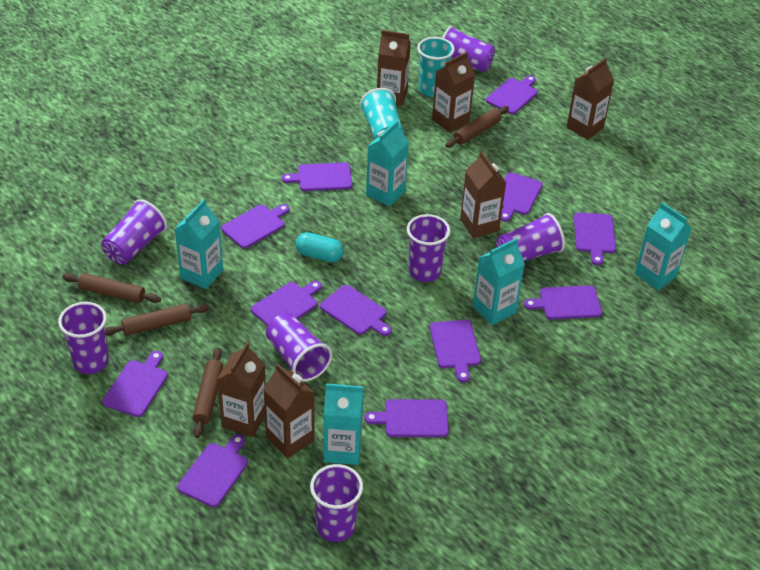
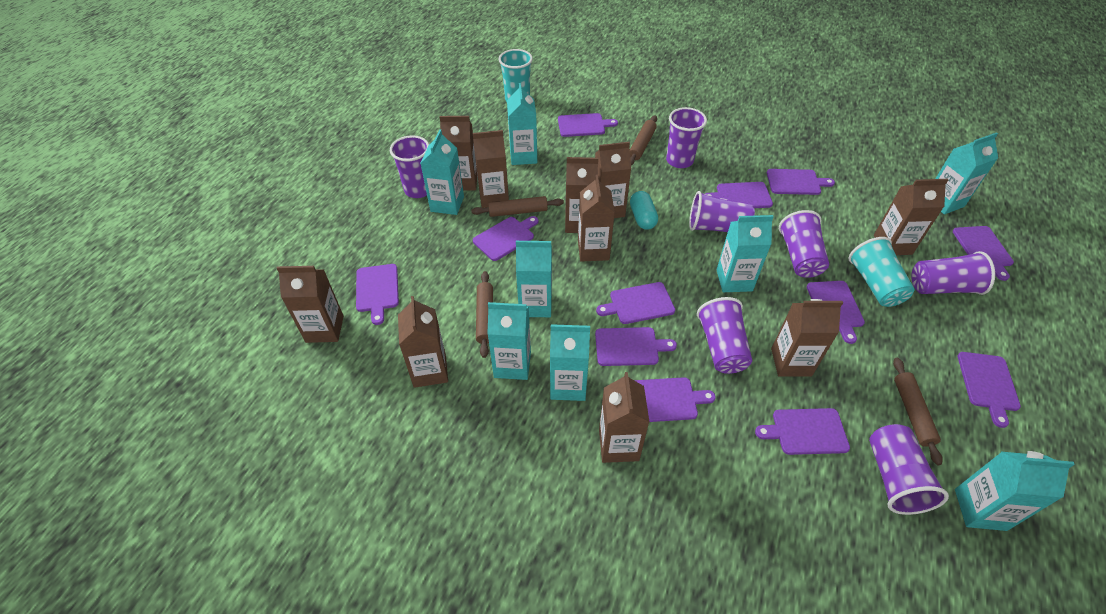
brown carton: [217,342,266,437] [263,364,315,459] [377,30,411,106] [432,52,475,133] [460,151,506,238] [567,58,614,140] = 6 -> [277,266,344,343] [398,296,448,388] [439,116,477,191] [473,130,509,208] [565,157,598,233] [578,175,615,261] [595,142,631,218] [599,372,649,463] [771,299,843,377] [874,179,948,255] = 10
turquoise carton: [175,199,223,289] [324,383,364,465] [366,121,409,207] [473,238,525,325] [635,202,691,290] = 5 -> [420,129,464,215] [487,302,531,380] [507,83,537,165] [516,241,552,317] [550,324,590,401] [716,215,774,292] [935,132,998,214] [955,451,1075,531] = 8

